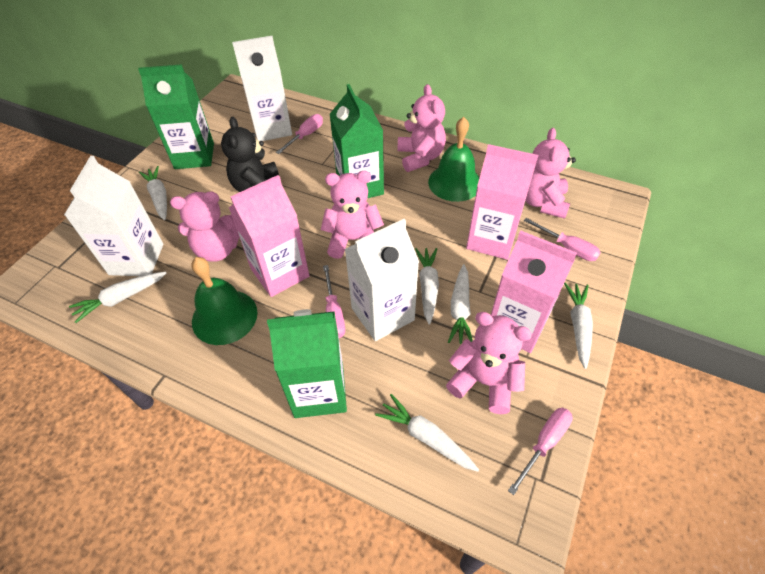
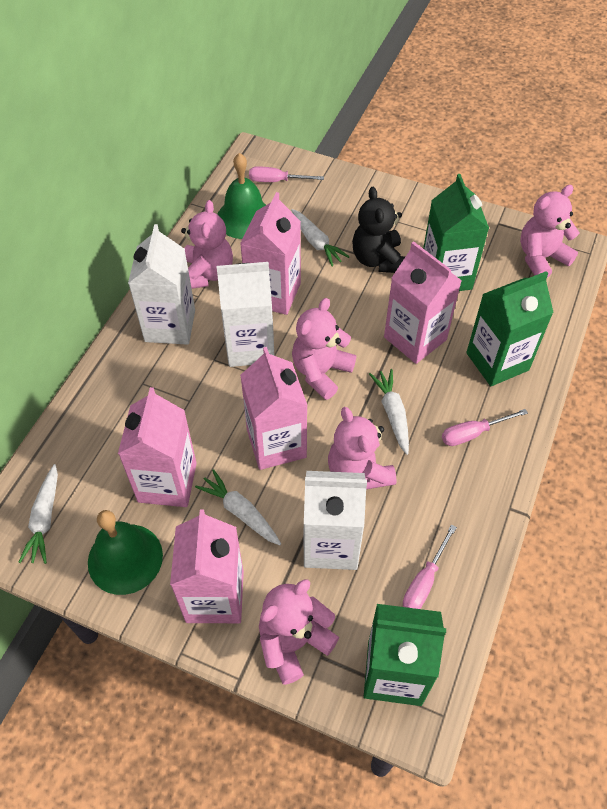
pink carton: [229,175,309,297] [466,144,538,260] [491,231,577,353] = 3 -> [118,387,197,507] [170,509,244,623] [240,192,301,315] [240,347,308,470] [384,241,462,364] = 5
pink screwdriver: [276,114,323,154] [323,265,345,338] [508,408,573,495] [524,218,601,261] = 4 -> [249,166,324,182] [403,524,457,609] [442,409,528,446] = 3
white carrot: [69,272,166,323] [139,166,167,220] [375,394,479,472] [415,248,439,324] [448,264,473,344] [564,283,593,369] = 6 -> [19,464,58,564] [195,469,281,545] [291,209,350,267] [369,369,409,455] = 4

